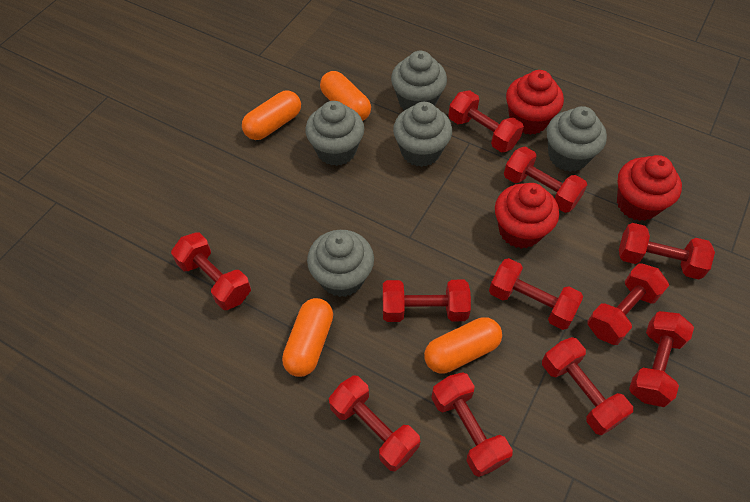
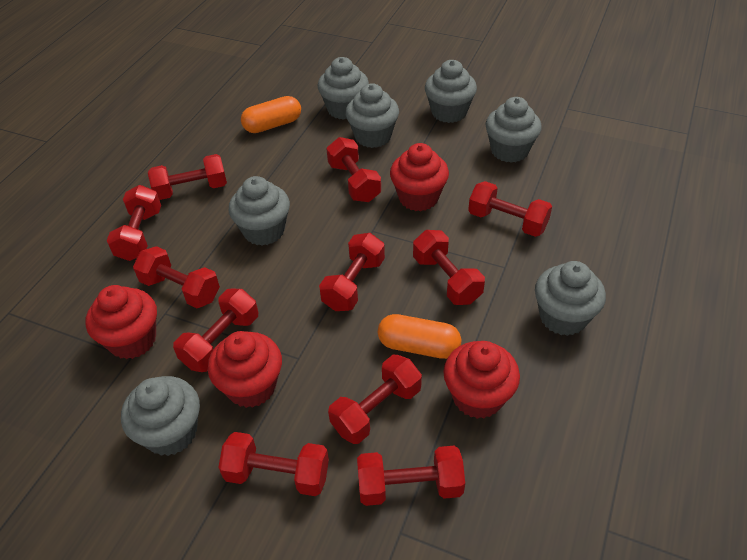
grey cupcake: [305,101,364,166] [307,230,374,297] [391,51,447,110] [393,102,452,167] [547,106,607,172] = 5 -> [121,376,200,456] [229,176,290,246] [317,57,369,120] [345,83,399,148] [425,60,477,123] [485,97,542,163] [535,261,606,336] = 7
orange capsule: [242,90,301,140] [282,298,333,377] [320,71,371,121] [424,317,502,374] = 4 -> [241,96,301,133] [378,314,461,359] = 2
red cupcake: [495,183,559,249] [506,70,564,135] [617,155,682,221] = 3 -> [86,285,157,359] [208,331,282,408] [390,143,449,211] [443,341,520,419] = 4

